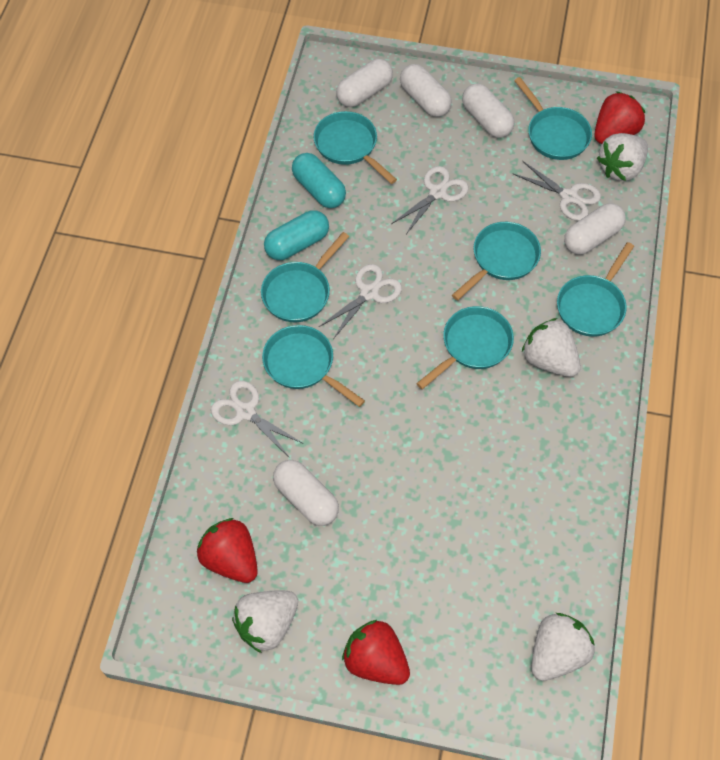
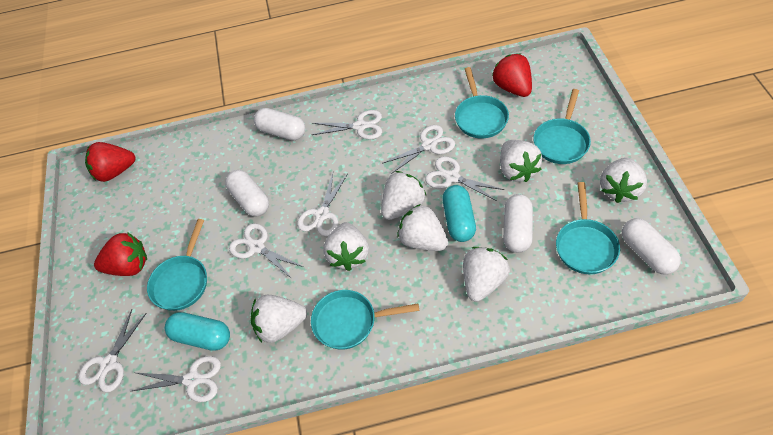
turquoise pan: [261,232,349,322] [262,325,365,407] [313,111,397,184] [416,306,514,389] [452,222,541,301] [514,77,592,160] [557,242,634,337] = 7 -> [147,219,207,311] [311,290,419,350] [455,67,509,138] [533,89,591,164] [556,182,620,274] = 5
white capsule: [273,460,339,526] [336,59,393,107] [400,64,452,117] [462,83,514,138] [564,203,626,254] = 5 -> [225,170,269,217] [254,108,306,140] [503,194,533,253] [622,218,681,274] = 4
white scissors: [211,381,304,458] [319,264,402,339] [391,166,469,234] [513,161,601,221] = 4 -> [79,309,147,392] [132,356,221,402] [229,223,303,279] [297,173,348,236] [312,110,382,140] [382,125,455,174] [425,156,504,201] = 7
white strawberry: [232,591,298,653] [522,318,581,377] [531,613,595,681] [597,133,648,181] = 4 -> [250,294,307,343] [324,222,369,271] [381,171,427,220] [397,204,448,251] [463,247,510,302] [500,140,542,182] [600,158,647,203] = 7

